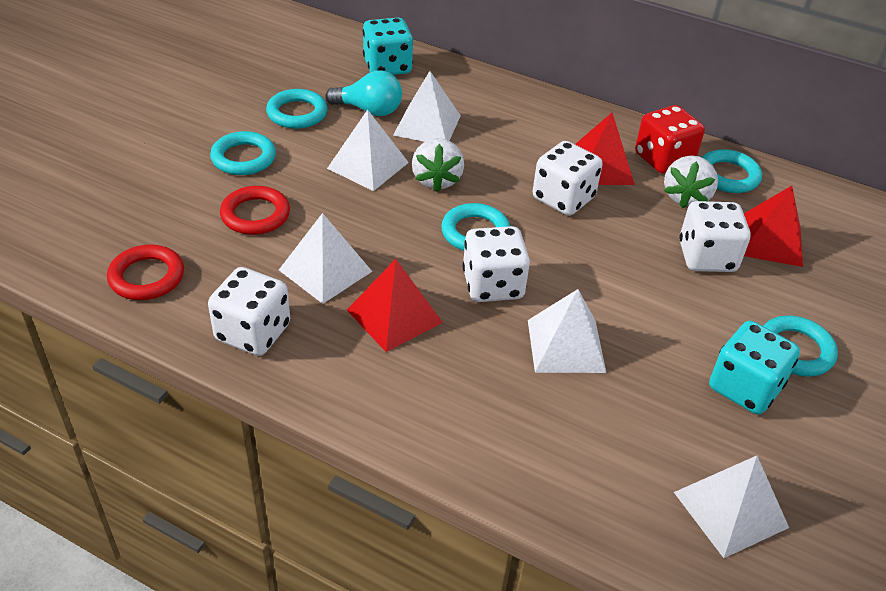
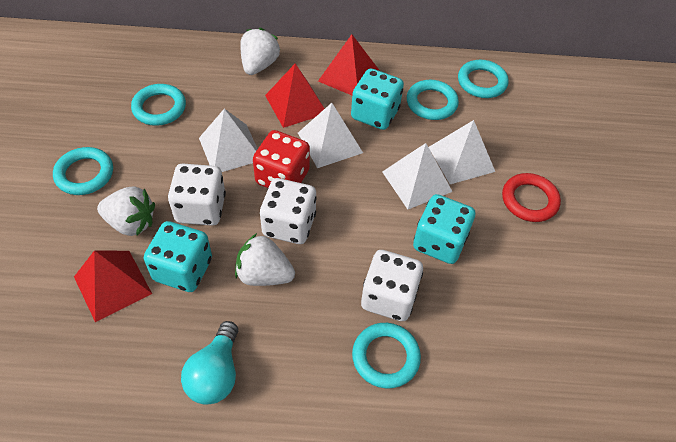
red ring: [107,244,184,300] [220,186,290,235] = 2 -> [502,173,561,222] = 1
turquoise dice: [363,18,413,75] [709,321,800,414] = 2 -> [144,221,212,292] [351,68,404,130] [413,194,475,264] = 3
white dice: [208,267,290,356] [463,226,530,302] [533,141,603,216] [679,201,751,272] = 4 -> [168,163,226,226] [260,178,317,244] [361,250,423,321] = 3
white pyramid: [279,213,372,304] [327,110,409,191] [393,71,461,142] [528,289,606,373] [674,456,789,558] = 5 -> [199,109,258,172] [298,103,363,168] [382,143,453,210] [429,120,495,184] = 4
white strawberry: [412,138,464,192] [664,155,718,208] = 2 -> [97,186,155,236] [235,233,295,286] [240,28,280,75] = 3

